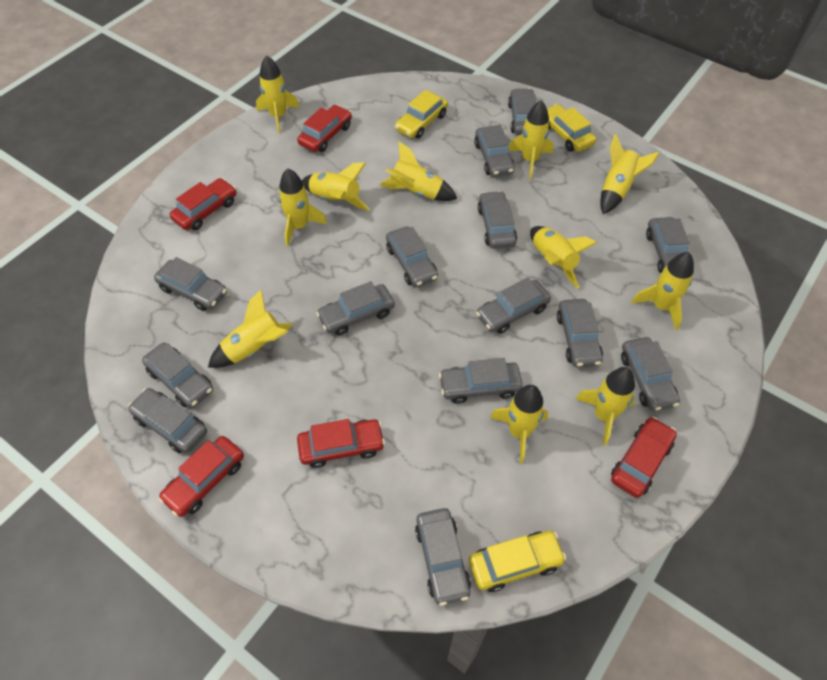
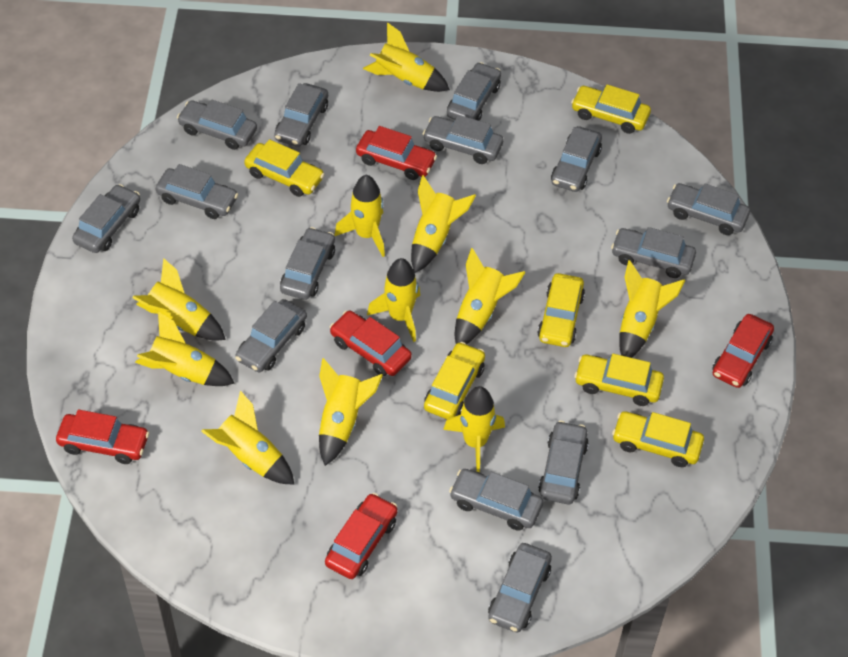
yellow car: [395,90,448,139] [469,531,566,592] [547,104,596,152] = 3 -> [244,139,325,197] [424,342,485,419] [537,273,585,347] [571,84,651,134] [574,354,664,406] [612,411,704,467] = 6

